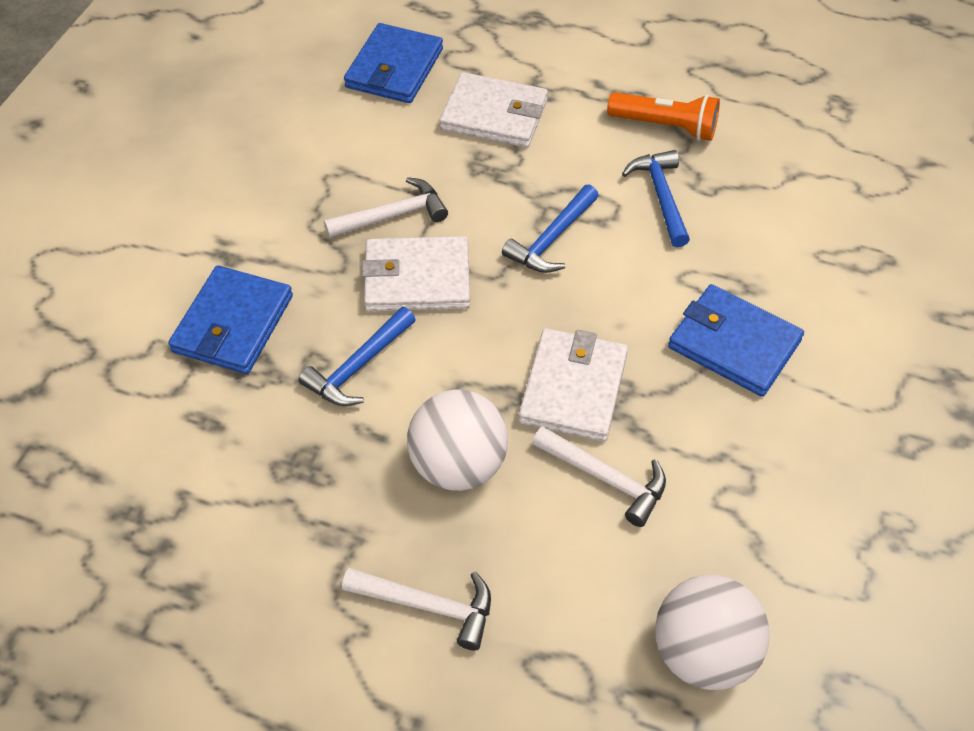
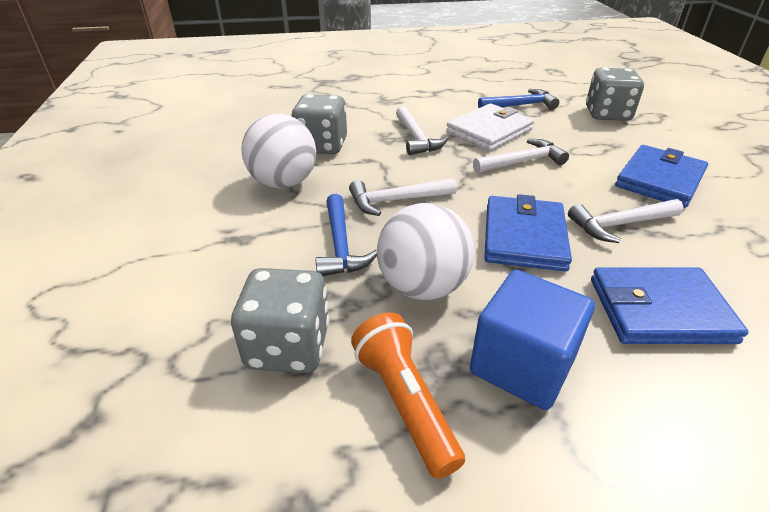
blue cube: none = 0 -> [470,270,595,410] = 1
blue hammer: [298,307,416,406] [502,185,599,273] [622,150,690,247] = 3 -> [315,194,377,276] [478,89,559,110] = 2
grey dice: none = 0 -> [231,268,329,373] [292,94,347,154] [586,68,644,121] = 3
white hammer: [324,177,448,238] [342,568,491,651] [532,426,666,527] = 3 -> [349,178,457,216] [396,106,449,155] [473,139,569,173] [568,199,684,243] = 4
white wallet: [362,236,470,312] [439,72,548,148] [518,328,628,442] = 3 -> [446,103,534,151] = 1

